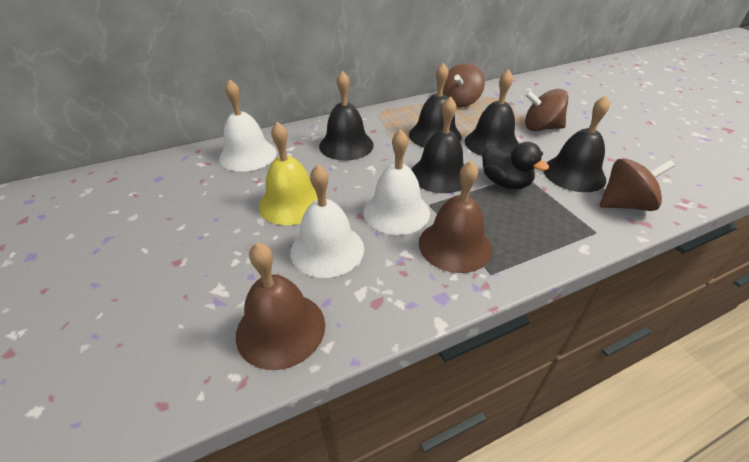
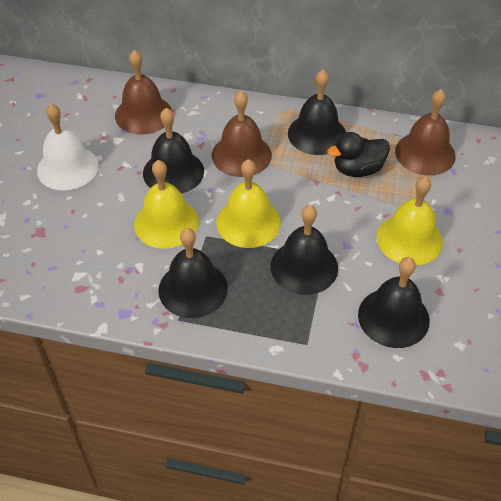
brown bell: [236,242,325,370] [419,160,492,273] = 2 -> [115,50,172,135] [212,91,272,177] [395,89,456,175] = 3
brown spinning top: [443,63,485,107] [525,89,569,131] [600,158,675,211] = 3 -> none = 0
white bell: [219,79,277,172] [290,165,364,278] [363,129,430,235] = 3 -> [37,104,99,190] = 1
yellow bell: [259,122,318,225] = 1 -> [134,160,199,249] [216,159,281,248] [377,176,443,265] = 3

